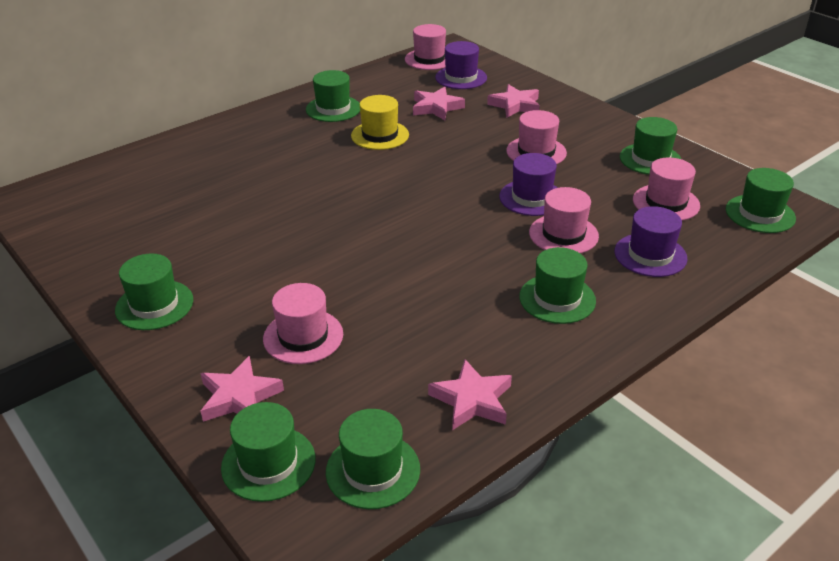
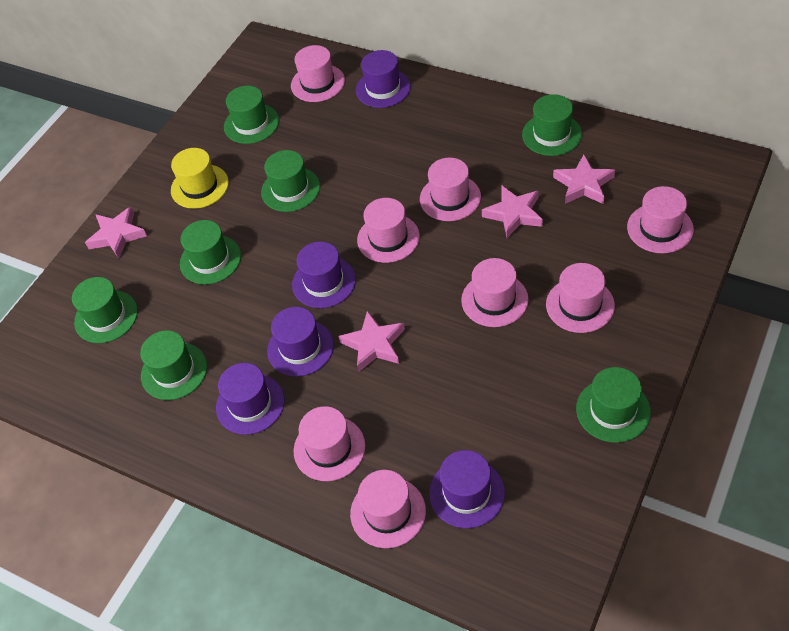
pink hat: [263,283,343,364] [405,24,446,70] [506,110,567,164] [529,187,599,254] [633,157,700,221] = 5 -> [291,45,345,102] [293,406,365,481] [350,470,426,548] [357,198,420,263] [420,158,481,221] [461,258,529,327] [546,263,615,333] [627,186,694,253] = 8
purple hat: [435,41,487,89] [499,153,558,216] [614,206,687,277] = 3 -> [216,363,285,435] [267,307,334,376] [292,242,356,308] [356,50,411,108] [429,450,505,528] = 5

